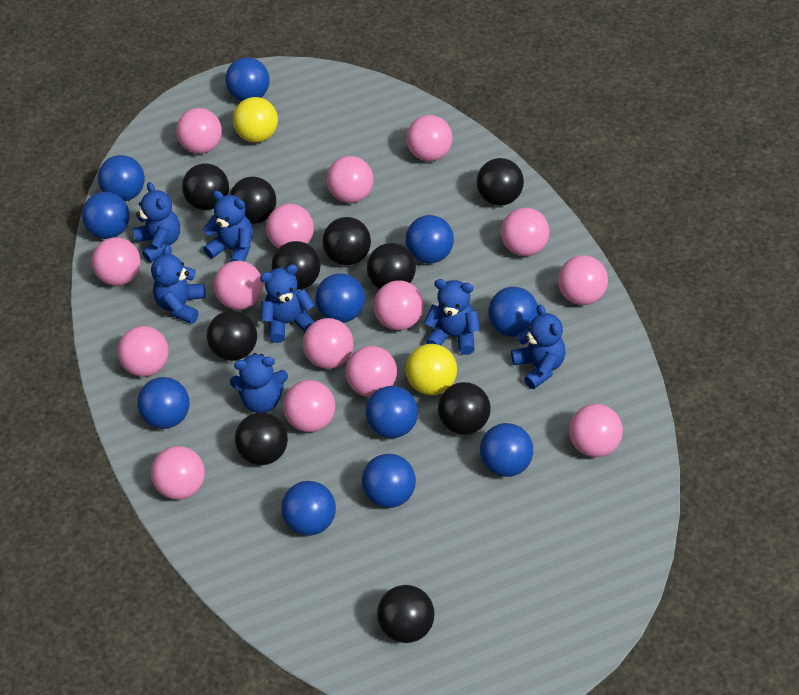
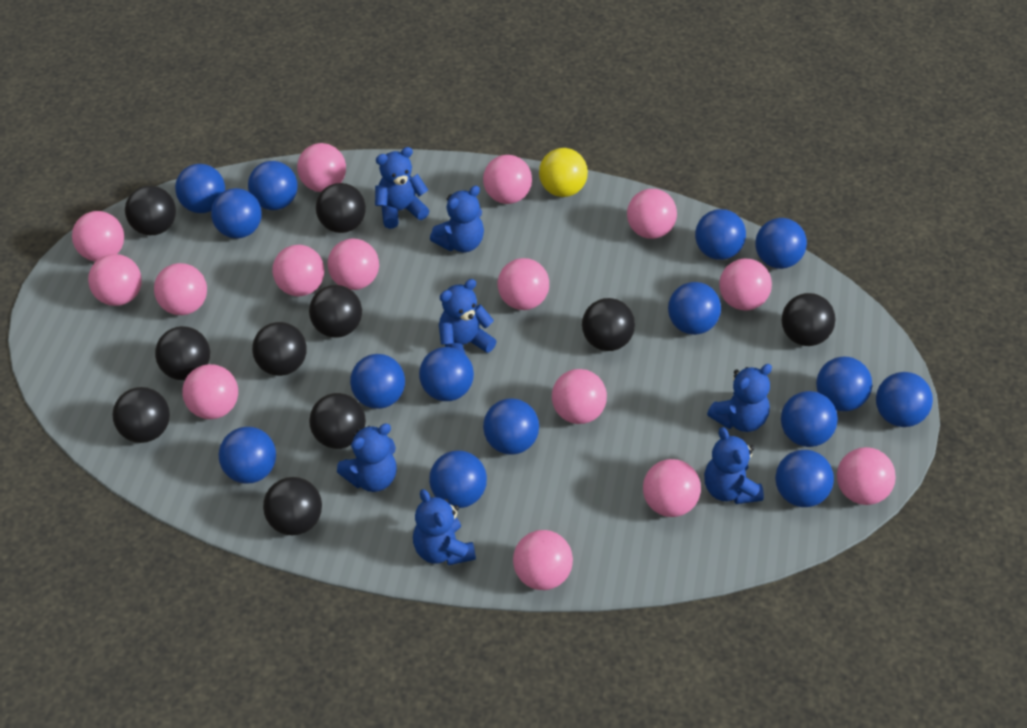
blue ball: [82,192,130,239] [98,155,145,201] [137,377,190,429] [225,57,270,101] [281,481,336,536] [315,273,365,323] [362,454,416,508] [366,386,418,438] [406,215,454,264] [480,423,533,477] [488,287,538,337] = 11 -> [175,164,225,213] [211,188,262,239] [219,427,276,484] [248,161,298,210] [350,354,405,409] [419,347,474,401] [429,451,487,508] [483,398,539,454] [668,282,721,335] [695,209,746,260] [755,218,807,269] [775,450,834,507] [781,391,838,447] [816,357,872,411] [876,372,933,427] = 15
yellow ball: [233,97,278,143] [406,344,457,395] = 2 -> [539,148,588,197] = 1

